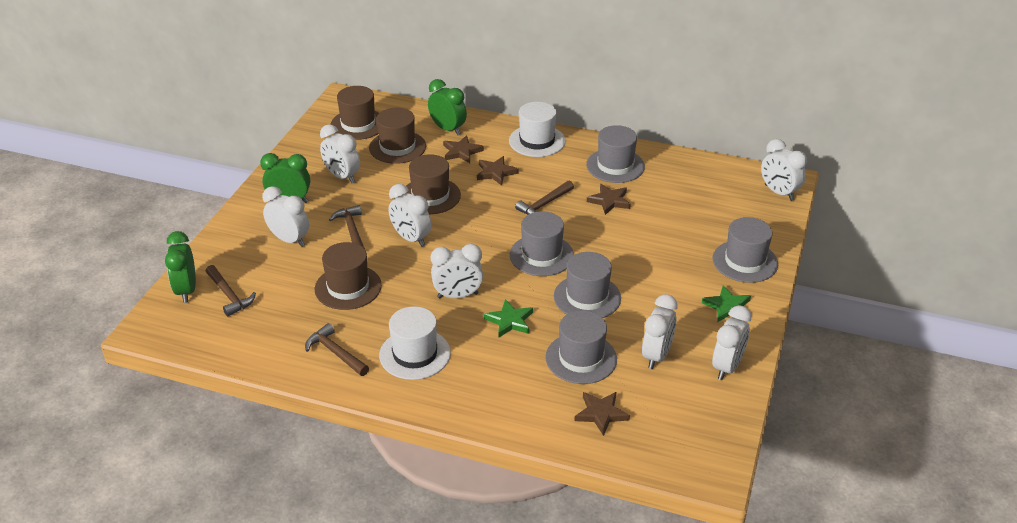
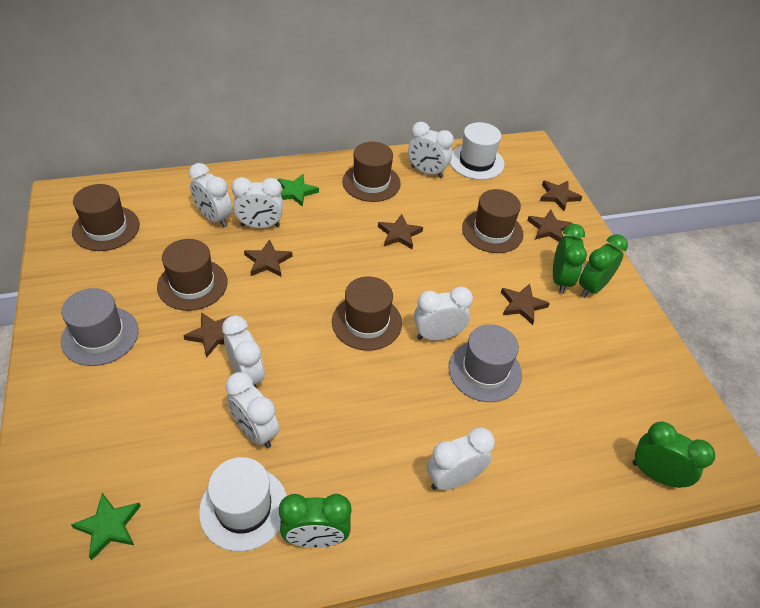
brown hammer: [205,265,256,317] [305,323,369,376] [329,205,365,249] [515,180,574,215] = 4 -> none = 0
brown hat: [315,242,382,310] [331,86,379,140] [369,108,426,164] [405,154,461,214] = 4 -> [72,184,140,251] [157,239,227,311] [332,276,402,351] [342,142,401,202] [462,189,524,253] = 5
brown star: [443,135,484,163] [477,156,518,186] [574,392,630,436] [587,184,631,215] = 4 -> [183,312,233,358] [244,239,293,277] [378,214,423,249] [501,284,550,325] [527,210,573,242] [540,180,582,211] = 6
green clock: [165,231,196,303] [260,153,310,203] [428,79,467,135] = 3 -> [279,494,351,548] [553,224,587,294] [579,234,628,298] [632,422,715,488] = 4
grey hat: [510,211,574,276] [545,310,617,384] [554,252,621,318] [586,125,645,183] [713,217,778,283] = 5 -> [61,288,139,366] [449,324,522,402] = 2

